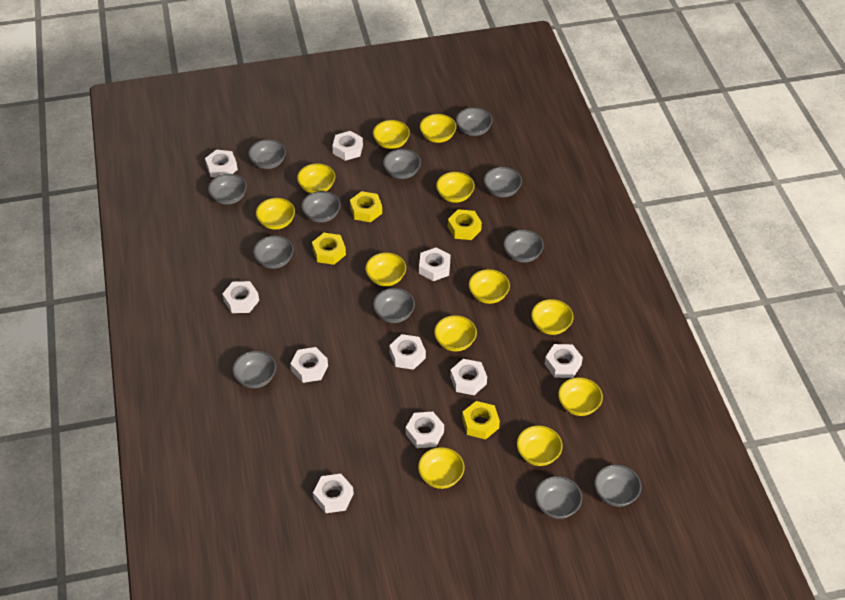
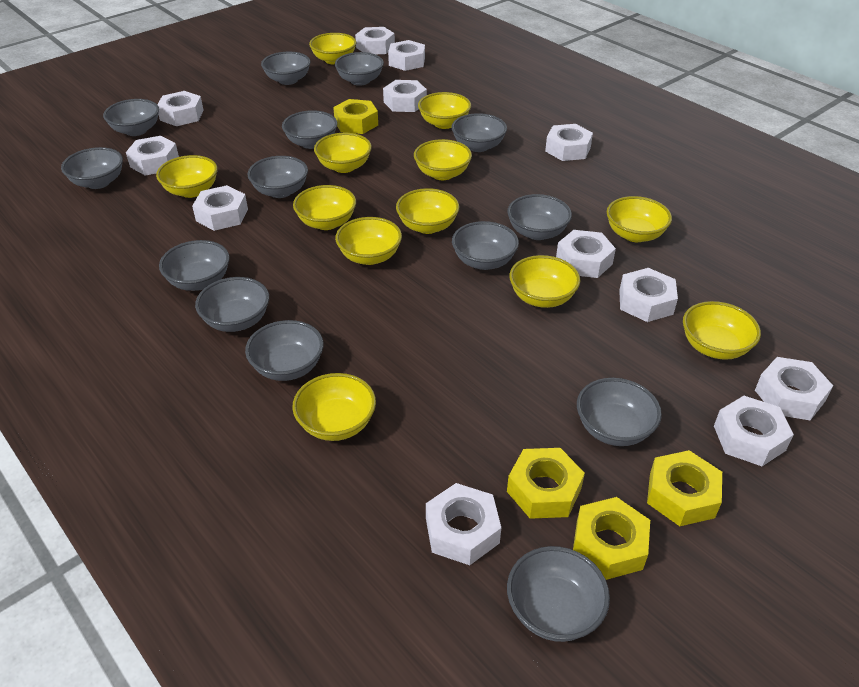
grey bowl: [208,174,247,205] [232,351,276,388] [248,139,286,169] [253,236,294,269] [301,191,341,223] [373,288,415,323] [383,149,421,179] [456,107,493,136] [484,167,522,197] [503,230,544,263] [535,476,582,519] [594,464,642,507] = 12 -> [61,147,123,189] [103,99,159,136] [159,240,230,291] [195,277,269,332] [245,320,324,381] [247,156,308,198] [261,52,311,85] [282,110,337,149] [335,52,384,86] [452,113,507,152] [452,221,519,270] [507,194,572,240] [507,546,610,642] [577,378,662,446] = 14
white nut: [205,149,238,177] [222,281,259,313] [290,347,328,383] [313,474,354,513] [332,131,363,161] [389,334,426,370] [406,412,444,448] [419,248,450,281] [450,359,487,395] [545,344,583,378] = 10 -> [126,136,179,176] [157,91,204,126] [192,185,248,231] [355,27,395,54] [383,80,427,112] [388,40,425,71] [426,483,501,565] [545,124,593,161] [556,230,616,278] [619,268,678,322] [714,396,794,466] [755,357,833,420] = 12

